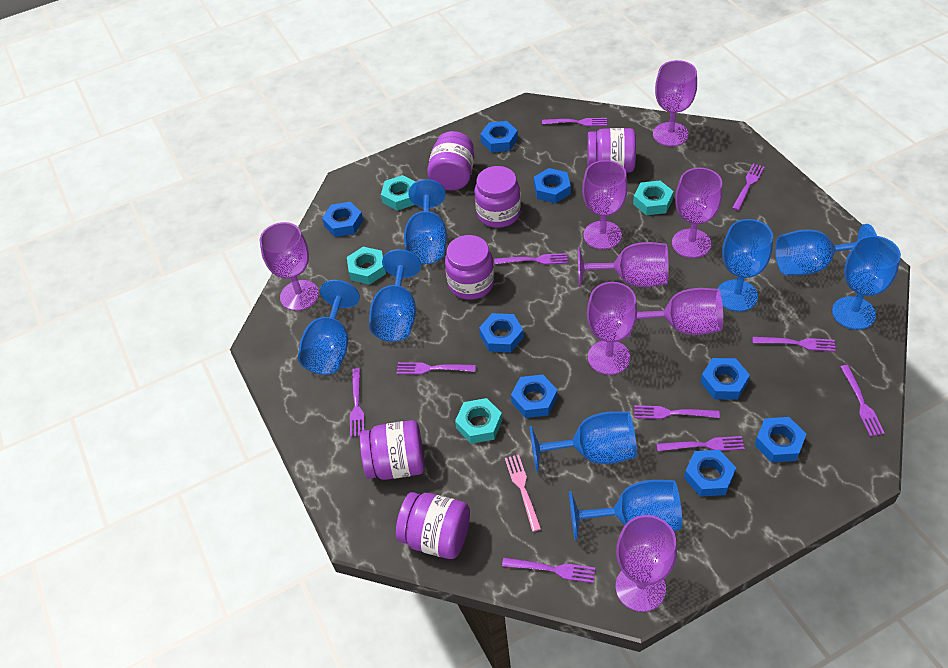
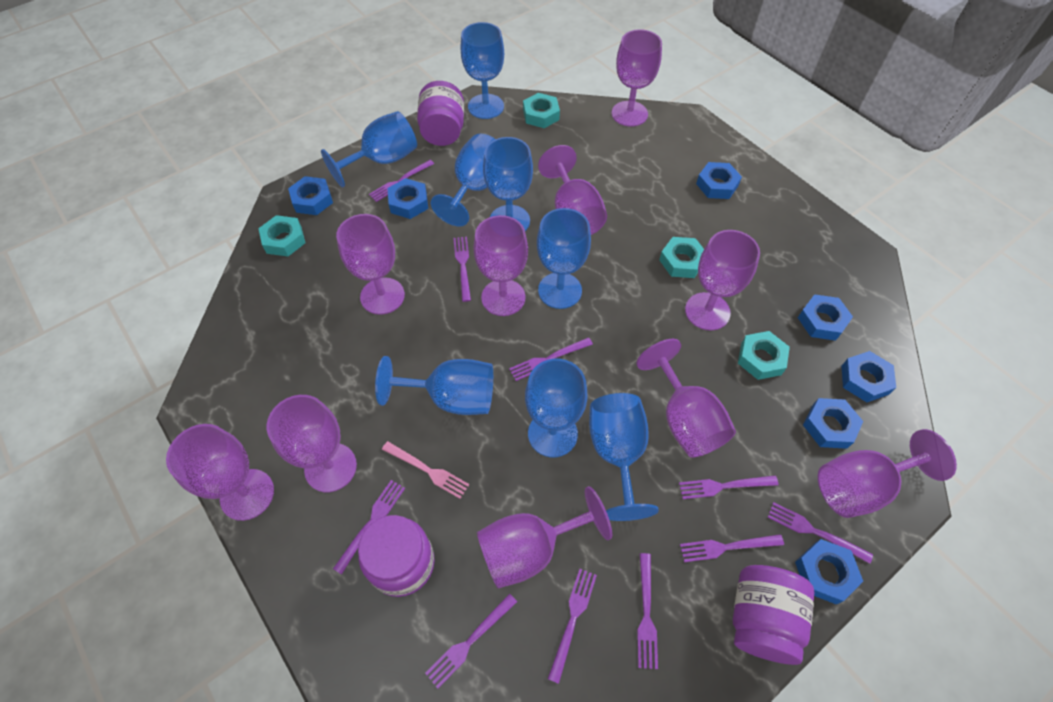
blue nut: [322,202,363,237] [479,313,524,352] [480,121,518,152] [511,375,557,418] [534,168,571,203] [684,450,736,497] [701,358,750,400] [755,417,806,463] = 8 -> [288,176,333,215] [388,178,428,219] [696,162,742,199] [795,539,863,604] [798,294,853,341] [803,398,863,449] [841,351,896,402] = 7
purple goblet: [259,222,319,311] [578,242,669,287] [582,160,628,250] [587,282,637,375] [615,515,677,612] [628,288,723,337] [653,60,697,147] [672,168,723,258] = 8 -> [166,424,274,521] [267,395,357,492] [336,214,405,315] [474,215,528,316] [477,486,612,589] [538,145,607,235] [612,29,662,127] [636,339,736,457] [685,230,760,331] [818,429,957,518] = 10
purple jar: [360,420,425,480] [396,492,470,559] [427,131,474,190] [445,235,494,300] [475,166,521,228] [587,128,636,173] = 6 -> [358,515,434,597] [417,81,464,146] [733,565,815,665] = 3

